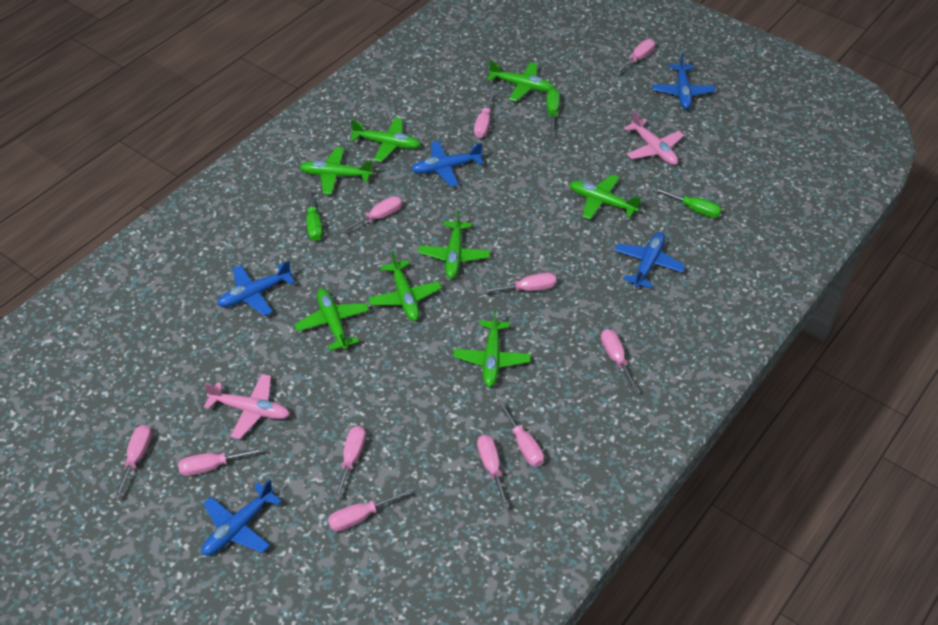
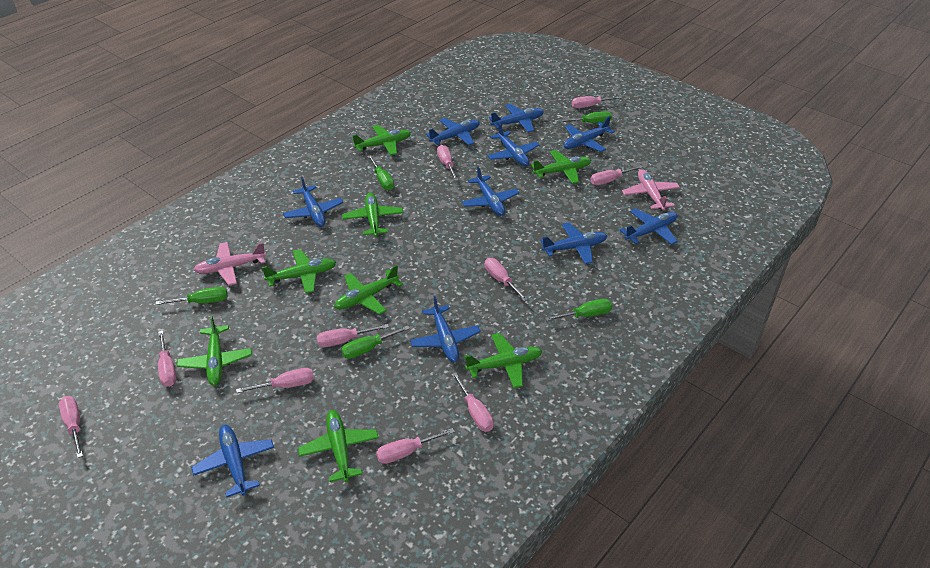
blue plane: [202,479,282,556] [217,261,295,316] [411,141,484,187] [614,232,685,289] [652,53,716,109] = 5 -> [191,425,274,497] [283,177,343,227] [410,296,481,362] [426,118,480,145] [462,166,519,216] [487,123,539,166] [489,104,544,132] [540,222,607,264] [563,116,615,152] [619,208,678,245] = 10
green screwdriver: [307,188,323,241] [547,88,560,134] [654,188,722,218] = 3 -> [156,287,227,305] [341,326,410,359] [368,155,394,190] [545,299,612,321] [559,111,612,123] = 5
pink screwdriver: [114,425,152,499] [178,447,264,476] [328,489,411,531] [334,426,366,500] [341,196,402,233] [474,92,494,138] [477,435,509,508] [482,272,557,293] [498,401,544,467] [601,329,639,392] [615,39,655,73] = 11 -> [59,396,83,458] [158,331,176,387] [236,368,314,393] [317,324,389,347] [376,428,455,464] [437,145,458,181] [452,372,494,432] [485,258,528,301] [572,96,622,108] [590,165,643,185] = 10

